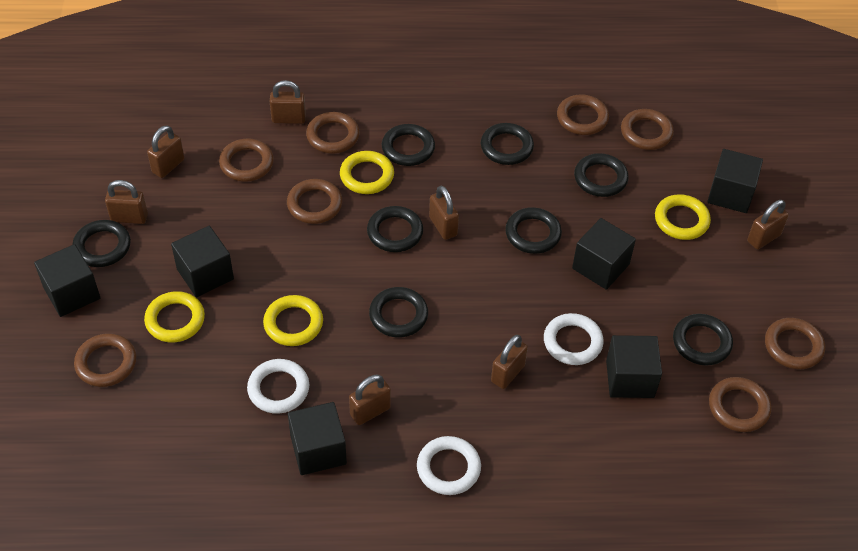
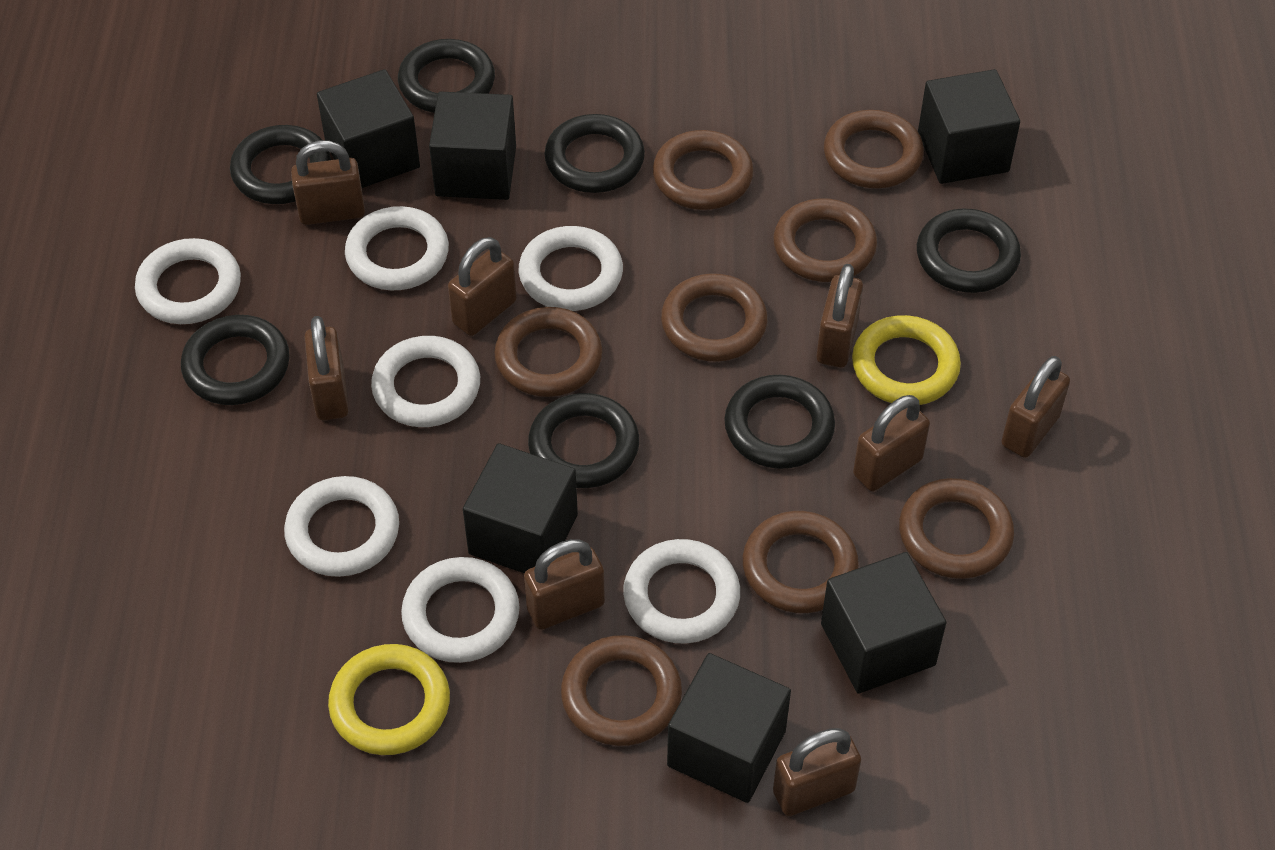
black ring: [73,220,131,267] [367,206,423,252] [369,287,428,337] [382,124,435,166] [481,123,534,165] [505,207,562,254] [574,153,629,197] [673,314,733,365] = 8 -> [181,315,290,405] [230,125,331,204] [398,39,495,113] [528,393,639,488] [544,114,645,193] [724,375,835,469] [917,209,1021,293] = 7
brown padlock: [105,180,148,224] [147,126,184,178] [270,80,306,124] [349,375,391,425] [429,186,459,240] [491,335,528,389] [747,200,789,249] = 7 -> [291,140,365,225] [304,316,348,420] [448,237,517,336] [524,539,605,630] [773,728,861,816] [816,264,863,368] [853,395,930,491] [1001,356,1070,458] = 8
white ring: [247,359,309,414] [417,436,481,495] [544,313,604,365] = 3 -> [135,238,241,324] [284,476,399,577] [345,206,449,290] [371,336,480,427] [401,557,520,663] [519,226,623,311] [623,539,740,643] = 7
yellow ring: [144,291,205,342] [263,295,323,346] [340,151,394,194] [655,194,711,240] = 4 -> [328,644,450,755] [852,315,961,405] = 2

